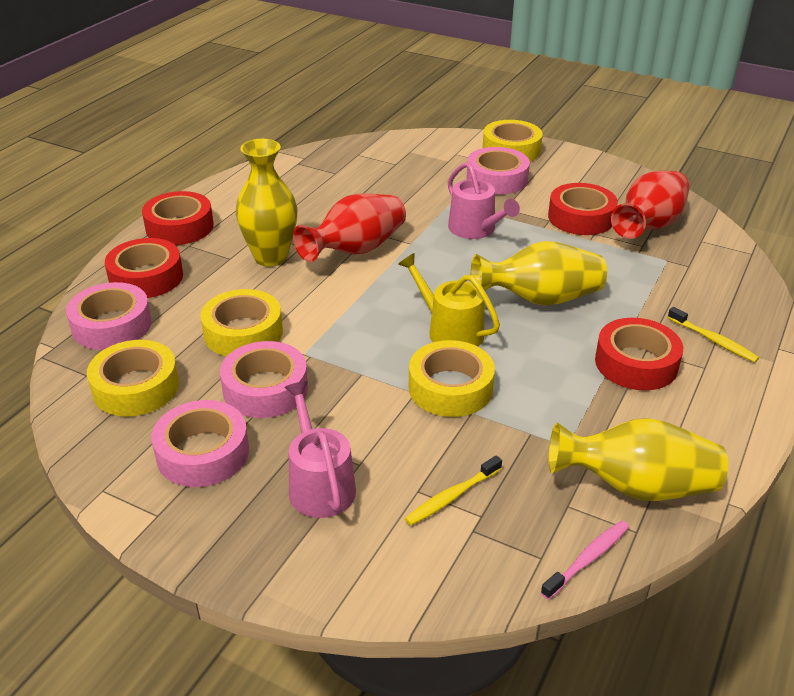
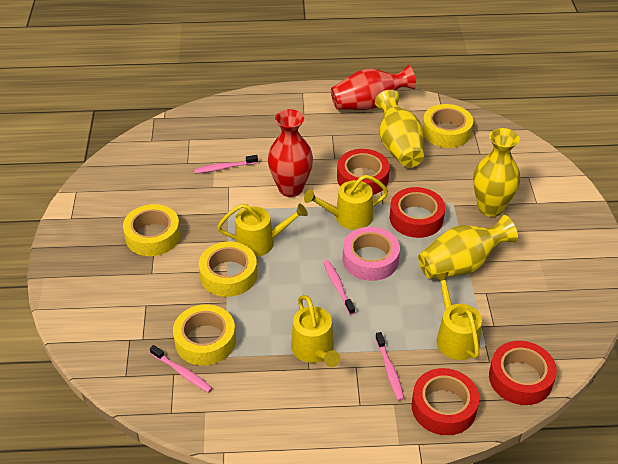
pink tape: [66,282,152,350] [151,400,249,487] [220,341,308,418] [466,147,530,194] = 4 -> [343,227,400,281] = 1
pink toothbrush: [541,520,629,600] = 1 -> [150,345,212,393] [194,155,258,174] [323,260,355,315] [375,332,404,401] = 4
pink watering can: [284,381,356,518] [448,162,520,239] = 2 -> none = 0
yellow toothbrush: [405,456,502,526] [668,307,759,363] = 2 -> none = 0
yellow watering can: [398,253,500,347] = 1 -> [217,204,308,257] [291,295,340,367] [304,175,388,230] [434,272,482,360] = 4

